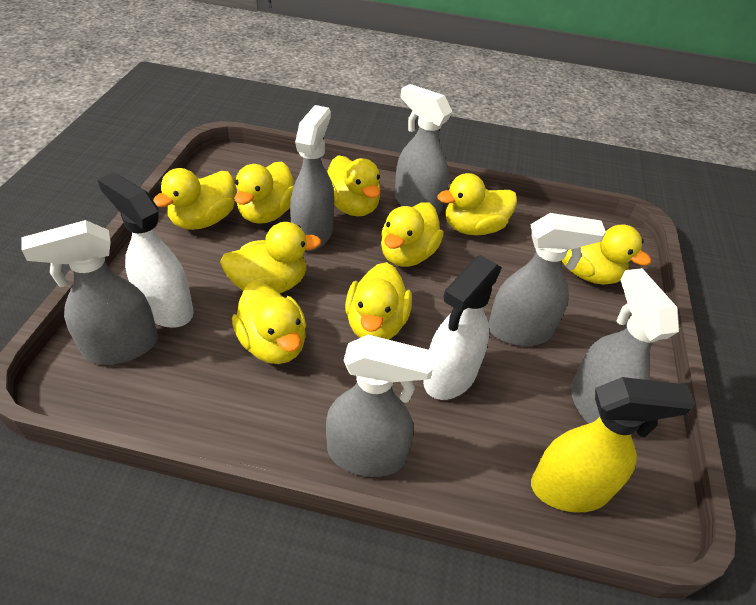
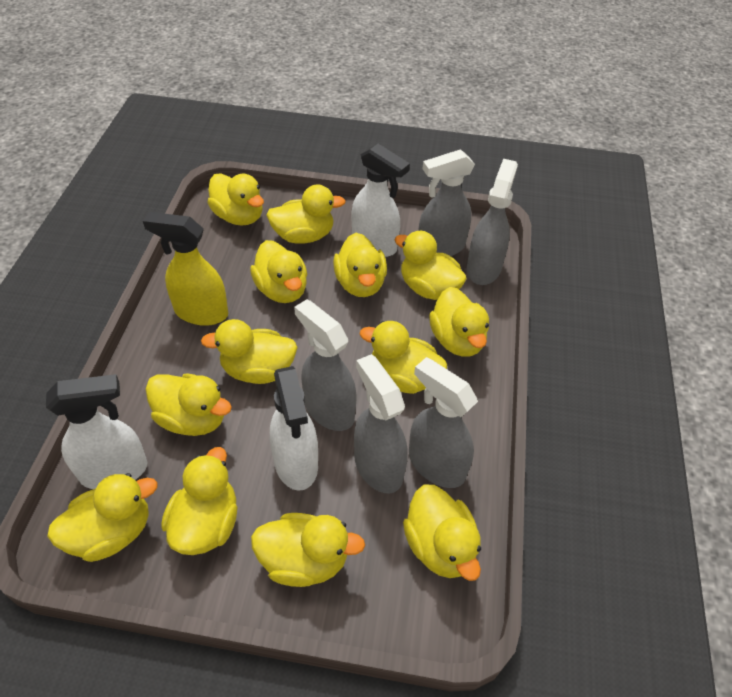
grey spray bottle: [21,220,158,364] [290,105,334,251] [326,335,435,477] [395,84,452,215] [489,213,606,346] [571,268,679,424] = 6 -> [294,299,357,431] [354,354,408,493] [409,357,478,488] [418,149,475,256] [467,159,518,285] = 5
white spray bottle: [98,172,194,328] [423,255,502,400] = 2 -> [46,374,148,489] [270,366,318,491] [352,144,410,257] = 3
yellow duck: [153,168,235,230] [220,222,321,294] [232,282,306,364] [234,161,294,224] [327,155,380,216] [345,262,412,340] [381,202,443,267] [437,173,517,235] [562,224,651,285] = 9 -> [47,473,158,562] [146,373,232,436] [161,447,237,555] [201,319,298,384] [207,174,264,226] [250,240,307,303] [251,513,365,587] [266,184,346,244] [333,233,387,297] [359,321,447,394] [394,231,467,300] [403,484,481,581] [429,287,489,357] = 13

